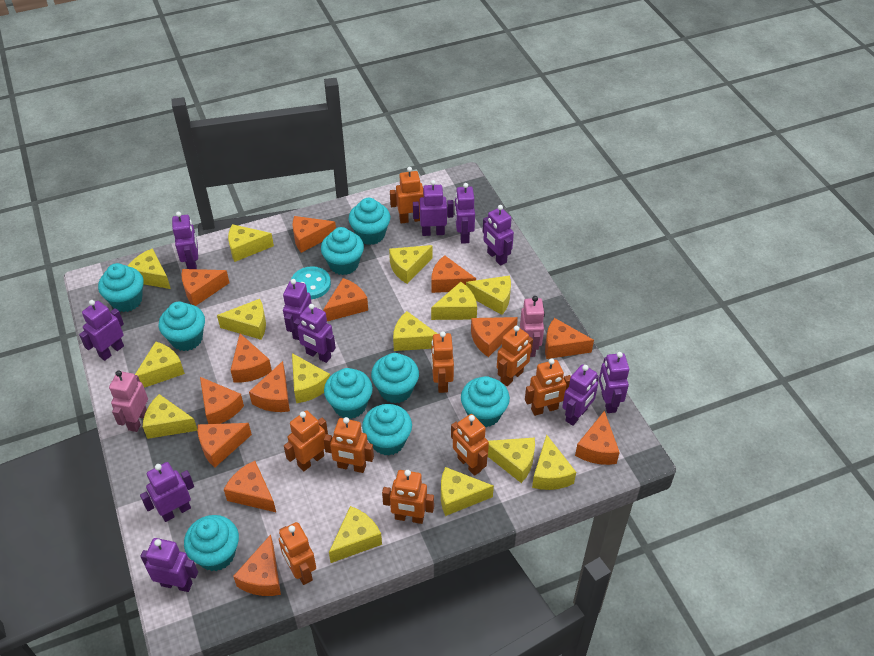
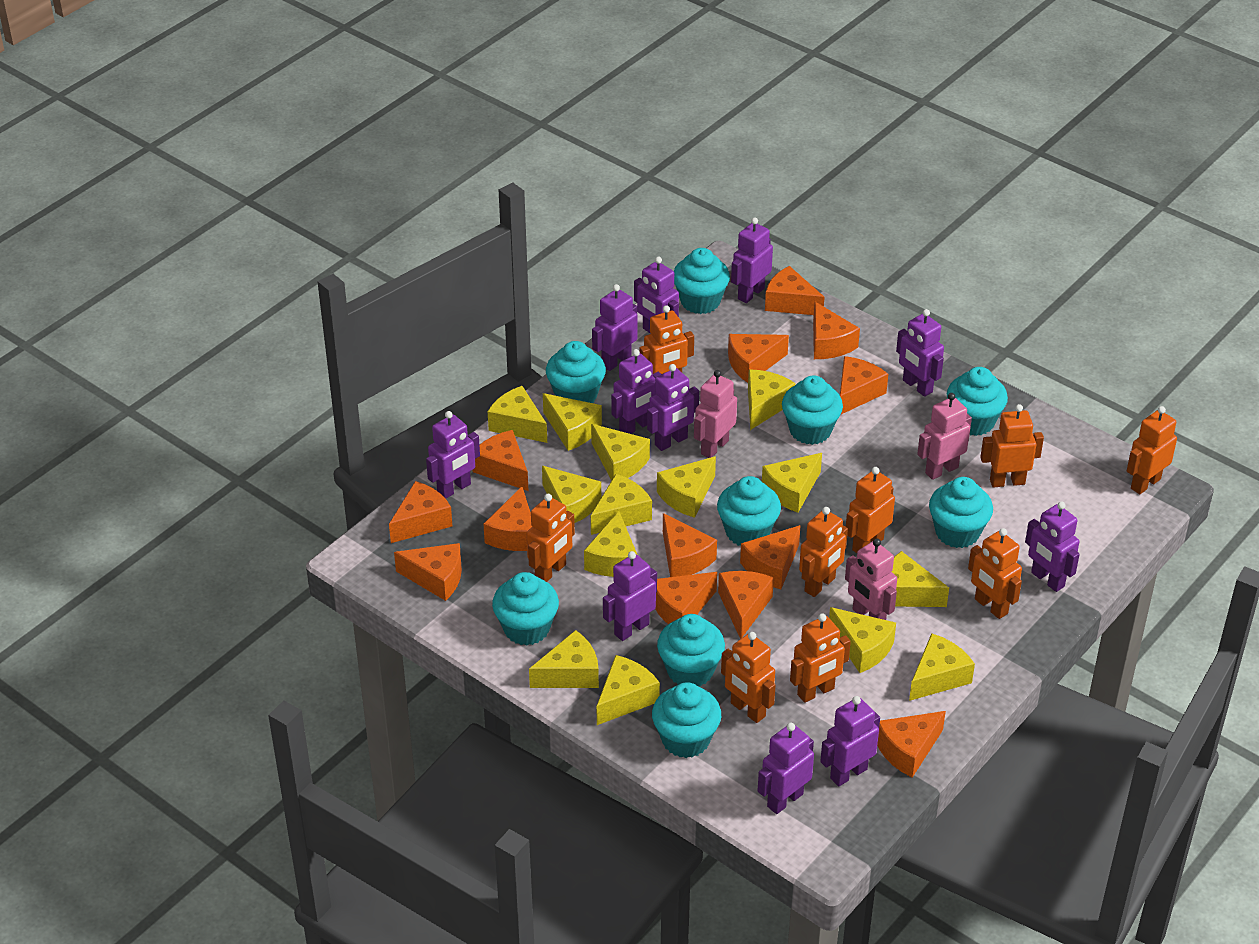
pink robot: [109,370,148,432] [520,296,545,357] = 2 -> [694,370,737,458] [845,538,897,620] [917,393,972,480] = 3
turquoise button: [291,266,331,299] = 1 -> none = 0

